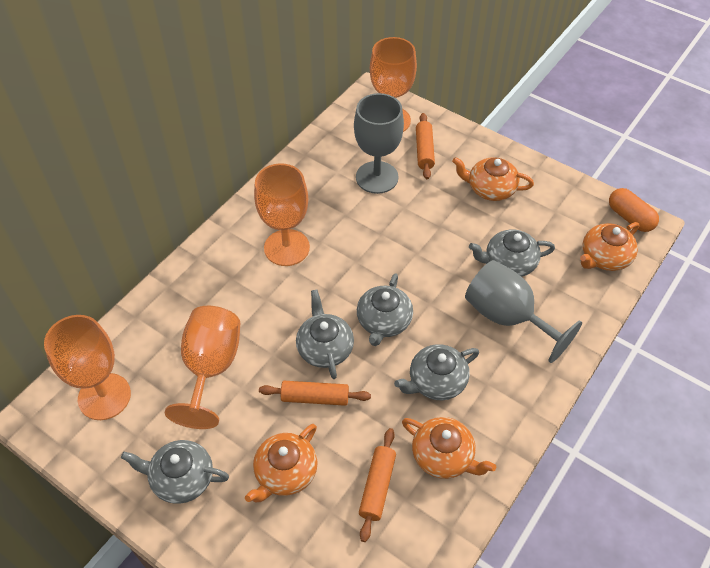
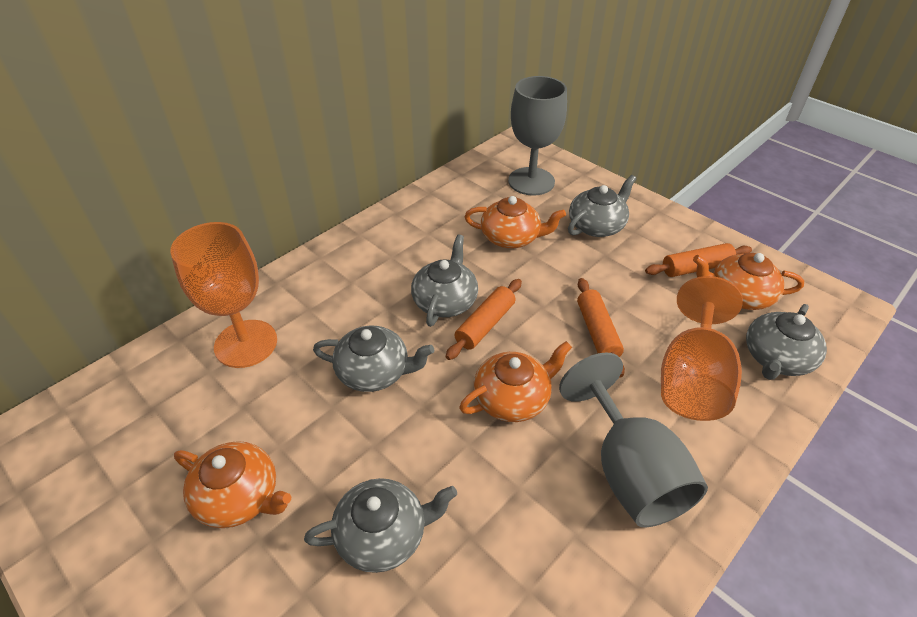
orange capsule: [609,188,659,232] = 1 -> none = 0
orange goblet: [44,315,131,420] [165,306,240,429] [254,163,310,266] [370,37,417,132] = 4 -> [170,222,277,368] [661,276,743,421] = 2

